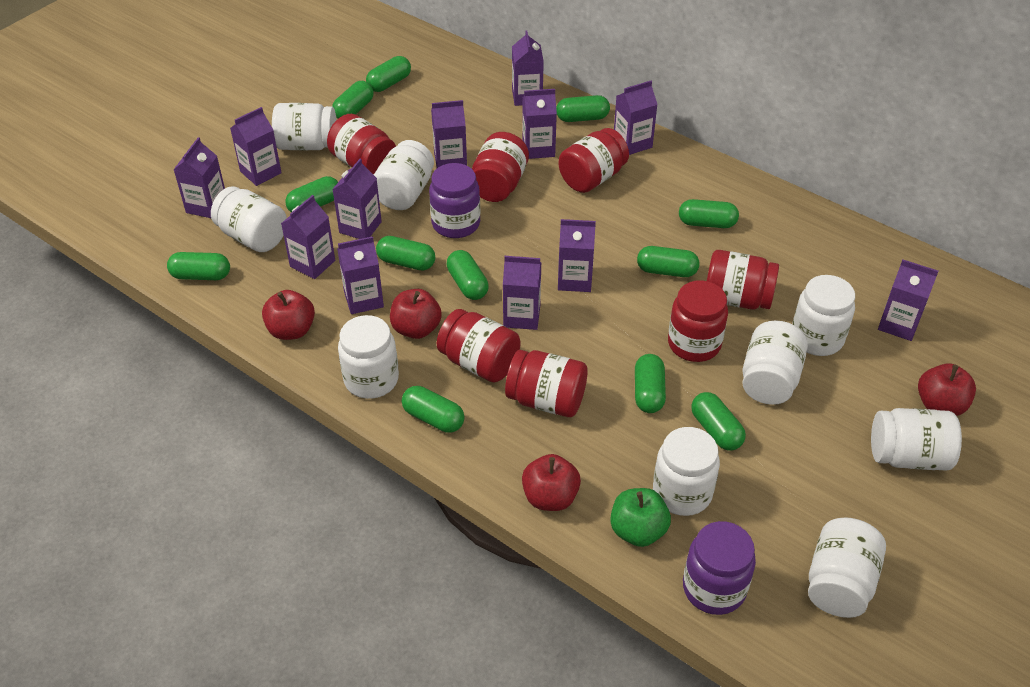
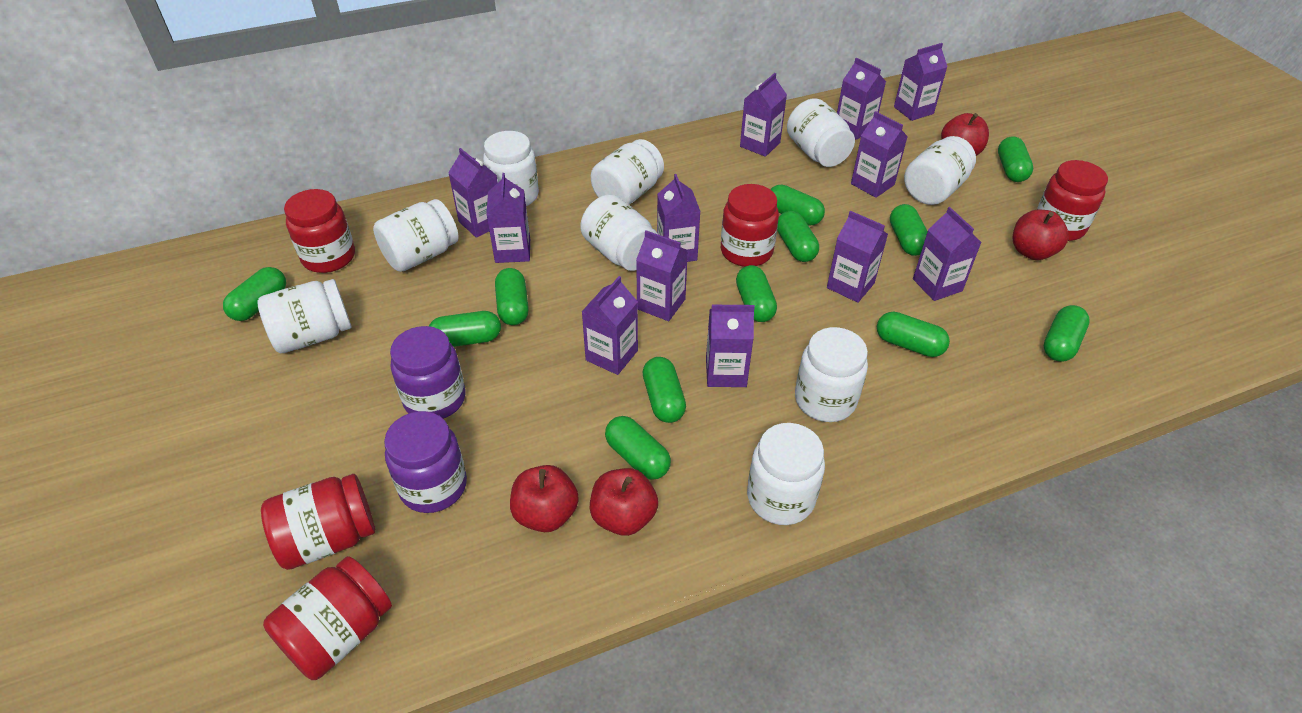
green apple: [610,488,671,547] = 1 -> none = 0
red jar: [327,114,396,175] [437,309,521,382] [472,132,529,202] [505,350,588,417] [559,128,629,193] [668,280,728,362] [707,250,779,310] = 7 -> [261,474,375,570] [263,556,392,680] [284,189,355,273] [721,184,779,267] [1037,160,1108,241] = 5

